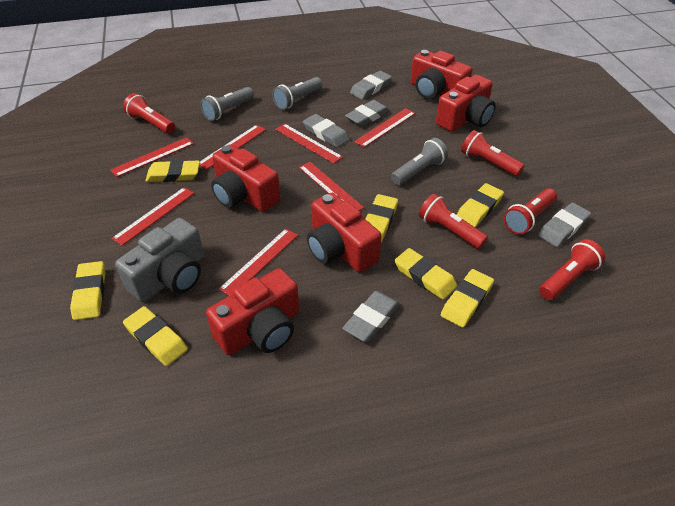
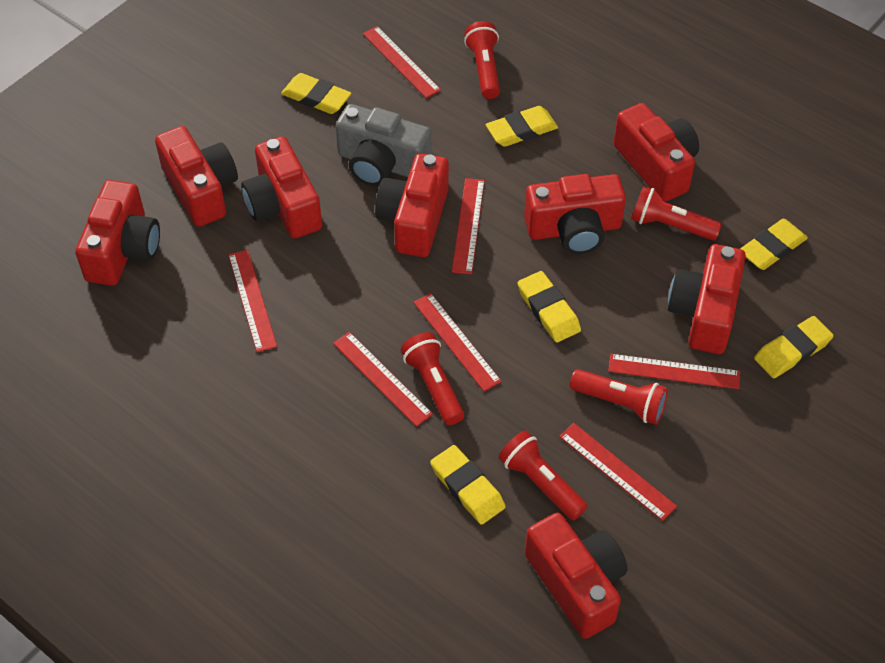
grey eraser: [303,114,350,148] [342,291,400,342] [345,100,390,127] [350,71,392,100] [538,202,591,247] = 5 -> none = 0
grey flashlight: [200,87,254,121] [272,77,322,110] [391,138,448,185] = 3 -> none = 0
red camera: [206,268,299,355] [211,144,280,212] [307,193,382,273] [411,50,472,99] [436,75,496,132] = 5 -> [75,180,160,286] [155,126,238,227] [241,136,322,239] [375,153,449,257] [524,174,626,254] [525,513,627,639] [613,103,699,202] [668,244,746,354] = 8
yellow eraser: [70,261,106,320] [123,306,188,366] [145,160,200,182] [366,194,398,242] [395,248,457,300] [441,269,494,328] [457,183,504,227] = 7 -> [281,73,351,114] [430,445,506,525] [486,106,558,147] [518,271,581,342] [740,219,808,270] [754,316,834,378] = 6

